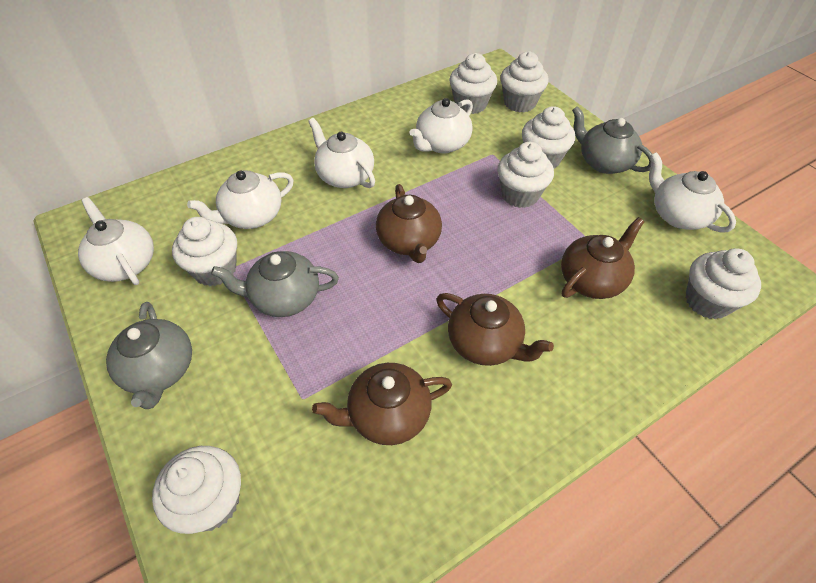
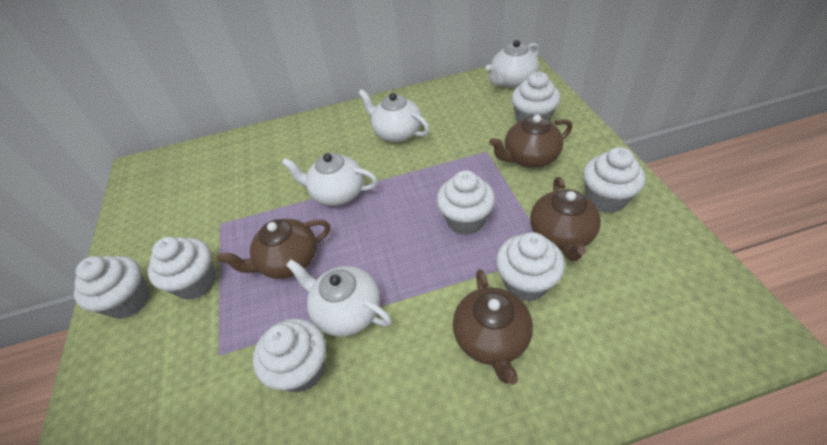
grey teapot: [106,302,192,409] [211,251,339,317] [572,106,652,174] = 3 -> none = 0
white teapot: [78,197,154,285] [187,170,294,229] [308,118,375,188] [410,98,473,153] [649,152,736,233] = 5 -> [281,153,378,206] [286,259,392,337] [358,89,430,142] [486,40,539,88] = 4

